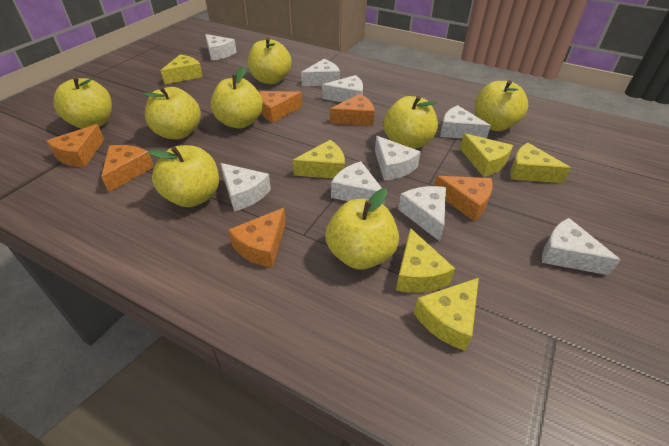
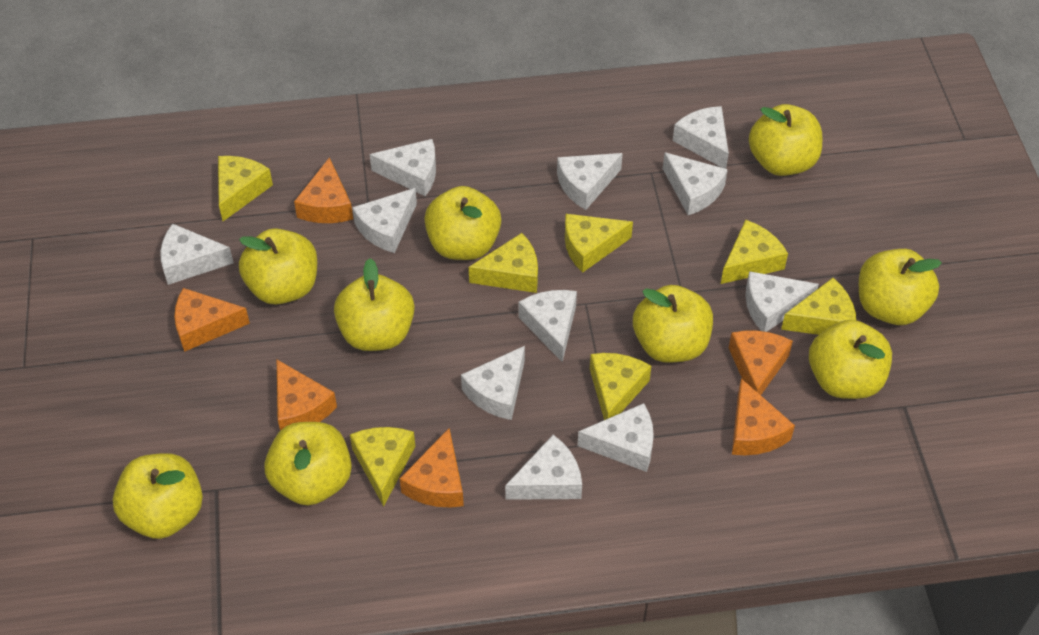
white cheese: [205,34,237,61] [221,163,271,211] [301,59,340,86] [322,75,363,102] [331,161,385,205] [375,136,421,180] [398,186,446,241] [440,105,491,139] [542,218,621,275] = 9 -> [161,224,234,285] [352,188,417,253] [370,139,436,196] [461,346,525,420] [505,435,582,500] [518,290,577,362] [557,153,623,210] [578,403,654,472] [663,152,728,215] [673,106,729,169] [745,271,819,332] = 11
yellow apple: [53,77,112,129] [143,86,201,139] [148,145,219,207] [211,67,263,129] [248,38,292,84] [325,188,399,270] [383,96,438,149] [475,80,528,131] = 8 -> [113,453,203,539] [239,228,317,305] [264,422,352,505] [334,258,415,351] [424,186,501,260] [633,285,713,363] [749,104,822,176] [809,320,892,399] [859,249,942,325] = 9
yellow cheese: [161,54,203,84] [293,140,345,179] [396,228,455,293] [414,278,479,351] [460,133,513,177] [510,143,571,183] = 6 -> [218,156,273,221] [350,427,415,507] [469,233,538,293] [565,214,633,273] [590,353,651,420] [721,220,788,284] [781,278,856,335] = 7

